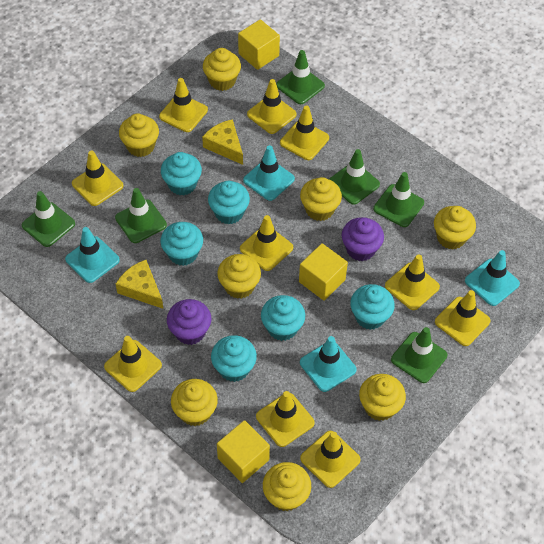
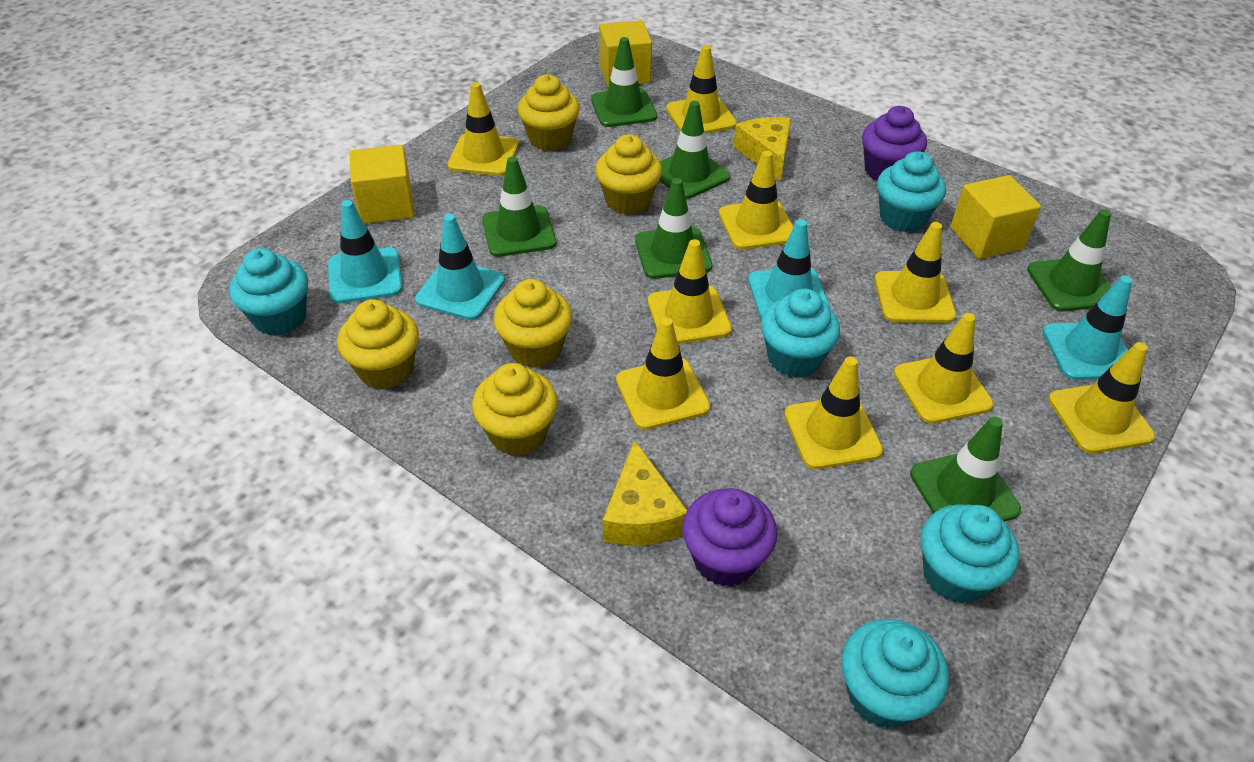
turquoise cupcake: [160,222,203,266] [161,152,202,196] [208,181,250,224] [211,335,257,382] [261,295,305,341] [350,284,395,330] = 6 -> [229,248,308,336] [761,289,840,378] [842,619,949,729] [877,151,946,232] [921,504,1019,604] = 5
yellow cupcake: [119,114,159,157] [171,379,218,426] [203,48,241,91] [217,254,261,299] [263,462,311,511] [300,177,342,221] [359,374,406,421] [434,206,476,250] = 8 -> [337,299,419,389] [472,363,558,456] [493,279,572,368] [518,74,580,151] [596,134,662,215] = 5
yellow traffic cone: [72,150,124,206] [104,336,162,392] [159,78,208,132] [240,215,293,271] [247,79,297,134] [256,391,315,447] [280,106,329,160] [300,431,361,488] [385,254,440,310] [435,290,491,346] = 10 -> [448,82,519,176] [616,317,710,430] [648,239,732,344] [666,45,737,134] [719,151,793,250] [784,357,883,469] [874,222,956,323] [894,313,994,424] [1048,342,1155,454] = 9

